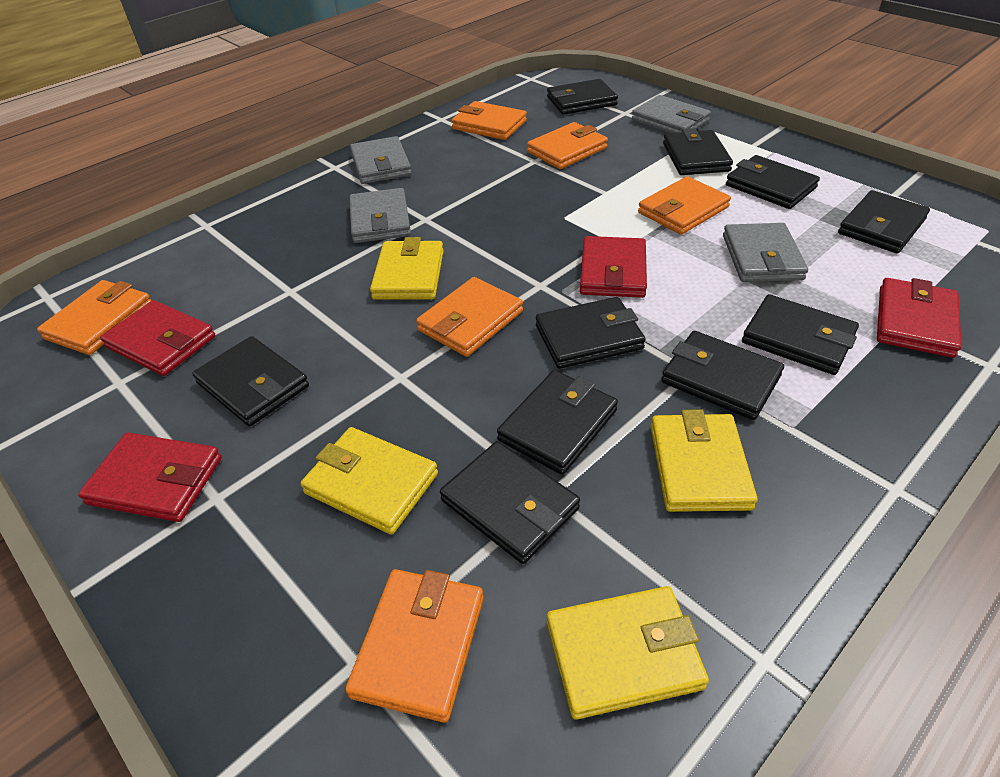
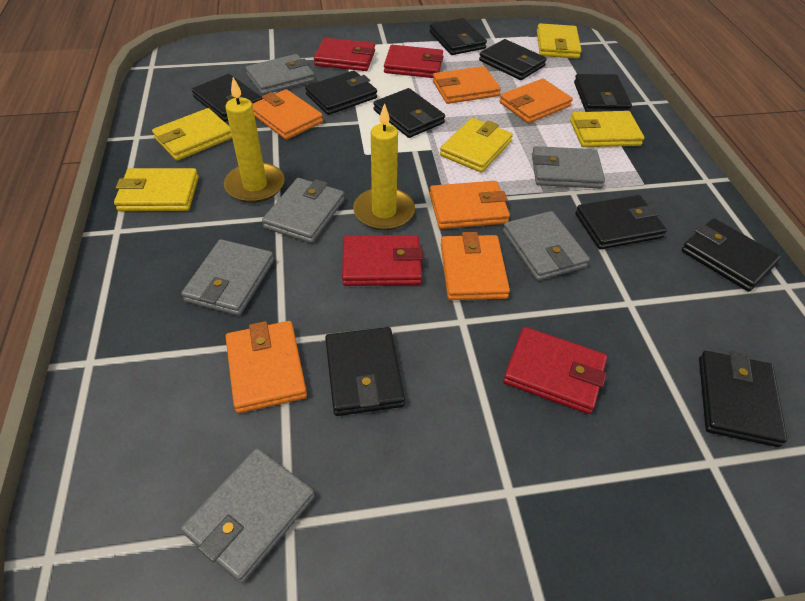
grey wallet: [349,188,411,243] [350,136,412,184] [632,95,711,133] [723,223,808,282] = 4 -> [181,239,274,316] [181,448,315,583] [246,54,315,95] [262,178,345,243] [503,211,590,281] [532,146,605,188] = 6
yellow candle: none = 0 -> [224,77,285,203] [353,103,415,230] = 2
yellow wallet: [300,427,438,535] [370,237,444,300] [547,586,709,719] [651,409,758,512] = 4 -> [114,168,199,211] [152,108,232,161] [440,118,513,173] [537,23,581,59] [570,111,644,147] = 5

